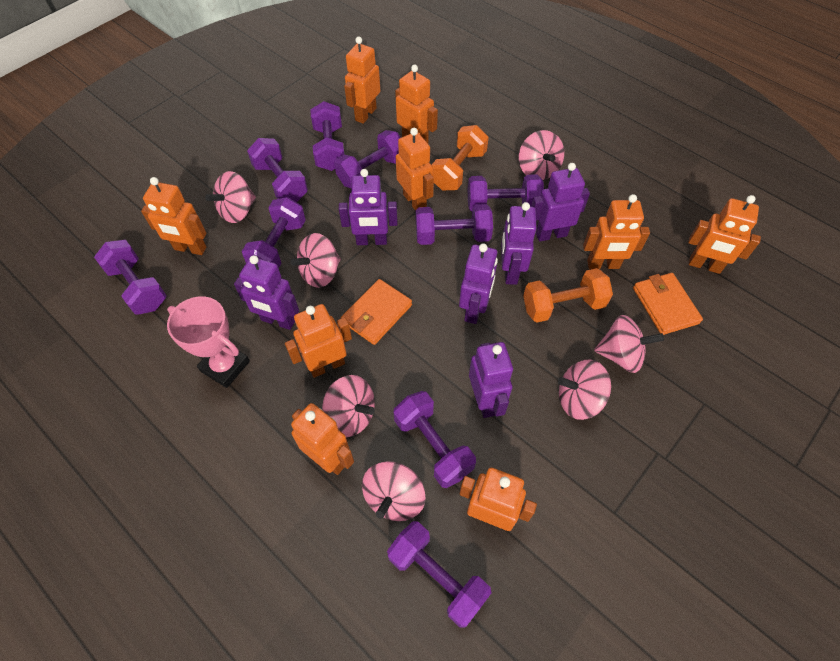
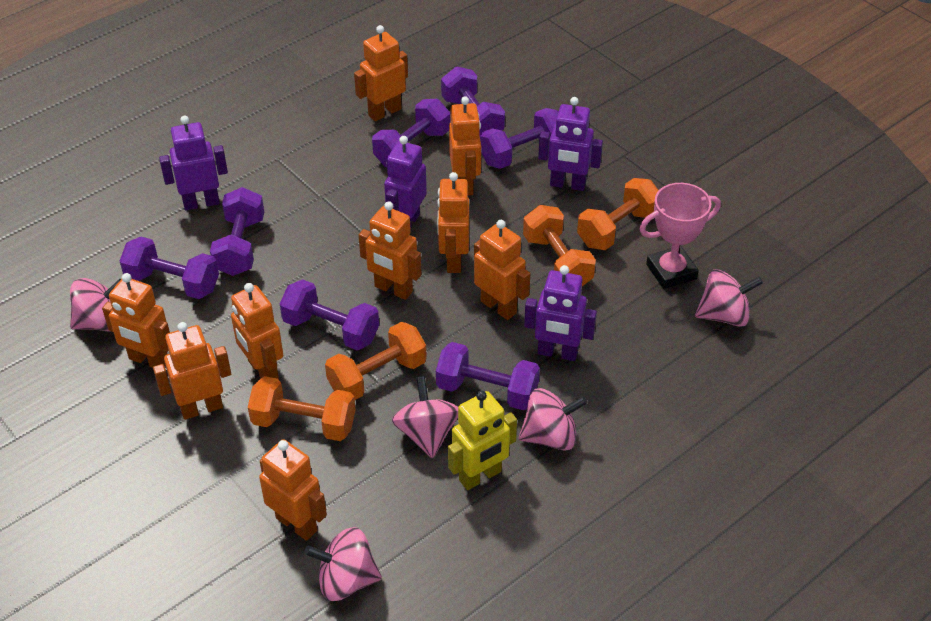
orange dumbbell: [432,125,489,190] [523,268,613,323] = 2 -> [248,376,356,441] [325,322,427,400] [523,205,596,286] [577,178,659,250] = 4
orange wallet: [341,279,412,345] [633,273,703,335] = 2 -> none = 0
pink spinning top: [205,171,256,223] [291,233,341,288] [322,375,375,437] [362,461,426,521] [519,130,564,180] [558,359,611,420] [594,315,664,373] = 7 -> [70,278,121,332] [304,527,382,601] [392,376,458,458] [519,388,587,451] [695,269,763,327] = 5
purple dumbbell: [94,240,166,315] [242,197,306,268] [247,138,308,203] [310,101,345,171] [334,130,401,188] [387,521,491,628] [394,391,476,488] [416,204,493,245] [468,174,544,211] = 9 -> [120,237,219,299] [210,187,264,276] [280,279,379,350] [372,99,450,167] [436,342,540,410] [441,67,505,135] [480,108,559,169] = 7
purple robot: [234,255,299,330] [339,169,398,245] [459,243,498,324] [469,342,513,418] [501,202,537,285] [531,163,590,242] = 6 -> [159,116,228,210] [384,136,427,230] [524,265,597,361] [538,97,603,191] = 4
yellow robot: none = 0 -> [448,391,517,490] = 1

